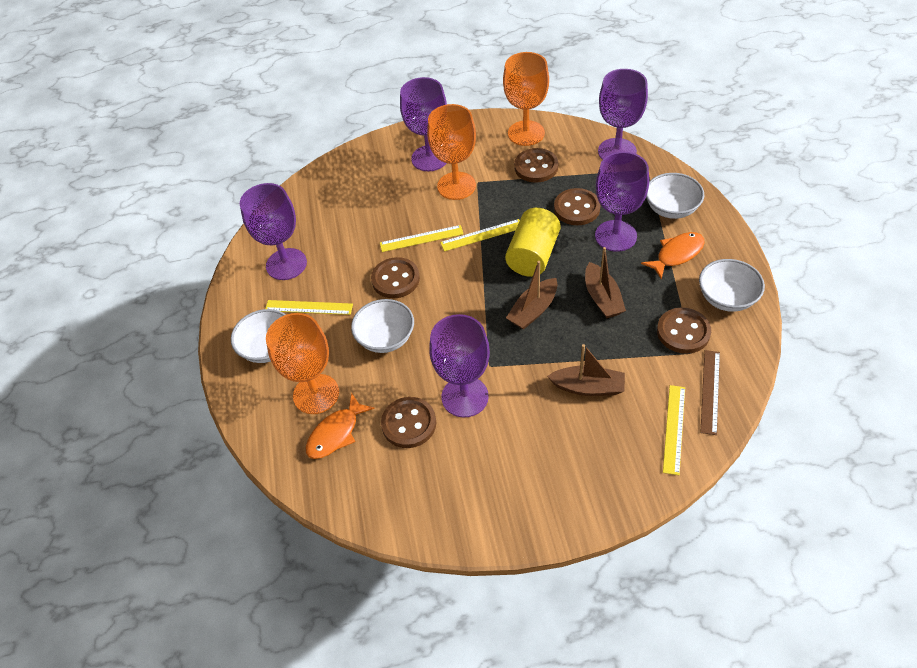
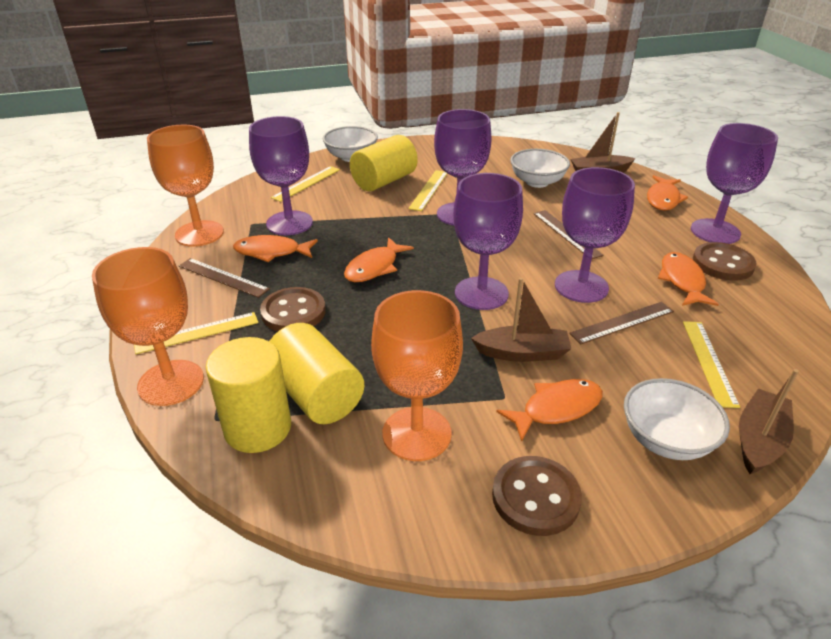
brown button: [371,257,420,298] [381,397,436,448] [514,148,558,183] [554,188,601,225] [657,308,711,354] = 5 -> [260,287,326,331] [492,456,582,536] [693,242,756,281] = 3
brown ruler: [700,350,720,435] = 1 -> [179,258,270,298] [533,210,604,259] [569,302,674,344] = 3
orange fish: [306,393,375,459] [641,232,705,279] = 2 -> [233,235,318,262] [344,237,414,282] [496,379,603,441] [647,175,688,210] [658,252,719,306] = 5
white bowl: [231,309,286,363] [351,299,414,353] [646,173,704,219] [699,259,765,312] = 4 -> [323,126,378,162] [510,149,570,188] [624,378,730,460] = 3
yellow cylinder: [505,208,561,277] = 1 -> [206,337,291,453] [269,323,364,424] [350,135,418,192] = 3

